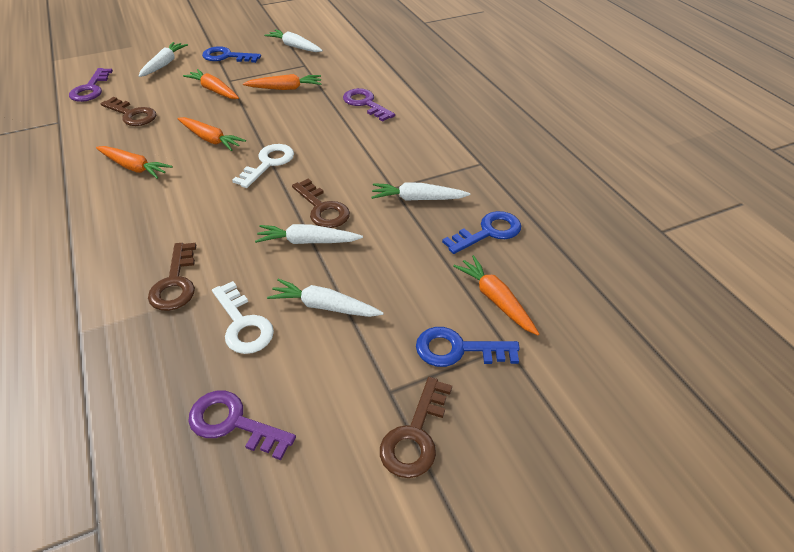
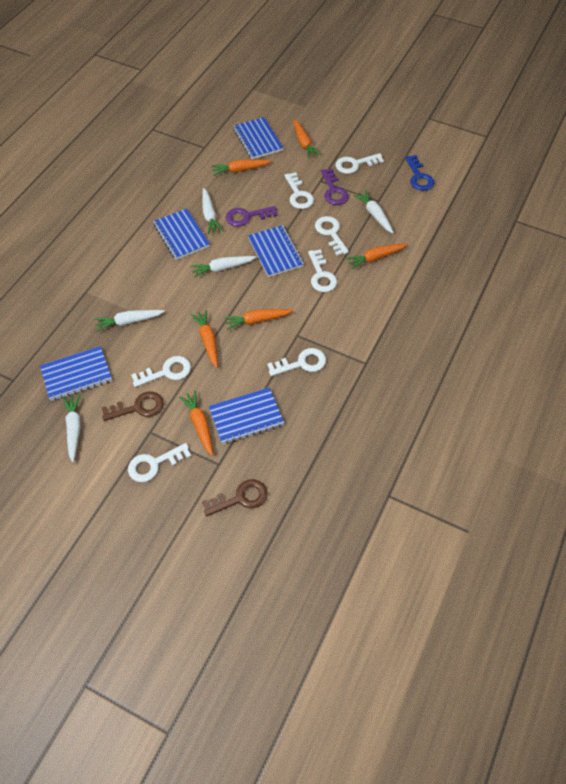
blue key: [202,46,261,63] [416,327,520,367] [442,211,521,254] = 3 -> [405,155,434,191] = 1
blue notebook: none = 0 -> [40,346,112,401] [153,208,210,260] [209,387,284,444] [233,117,283,159] [248,225,304,277] = 5
brown key: [101,97,156,126] [148,243,196,311] [292,179,350,228] [380,377,452,478] = 4 -> [102,391,164,421] [202,479,268,516] = 2
orange carrot: [96,146,173,179] [177,117,246,151] [183,69,239,99] [243,74,322,90] [453,255,539,335] = 5 -> [179,391,213,456] [191,310,218,368] [211,160,272,176] [224,309,293,330] [293,119,321,159] [346,243,408,270] = 6
purple key: [69,68,113,102] [189,391,296,460] [343,88,395,122] = 3 -> [226,206,277,227] [321,169,349,205] = 2
white key: [212,281,274,354] [232,144,294,188] = 2 -> [128,443,191,482] [131,356,191,387] [267,348,326,376] [284,172,314,209] [308,249,337,292] [315,216,349,256] [335,153,384,174] = 7

